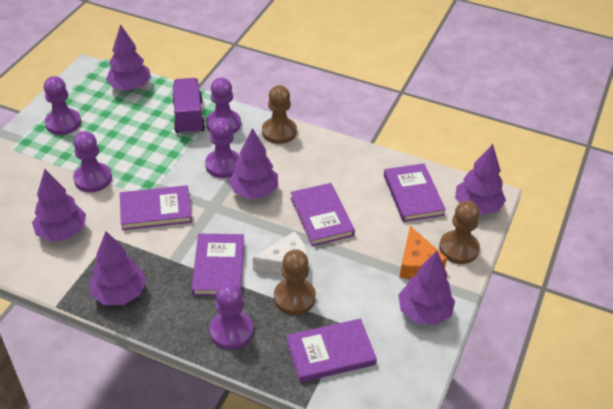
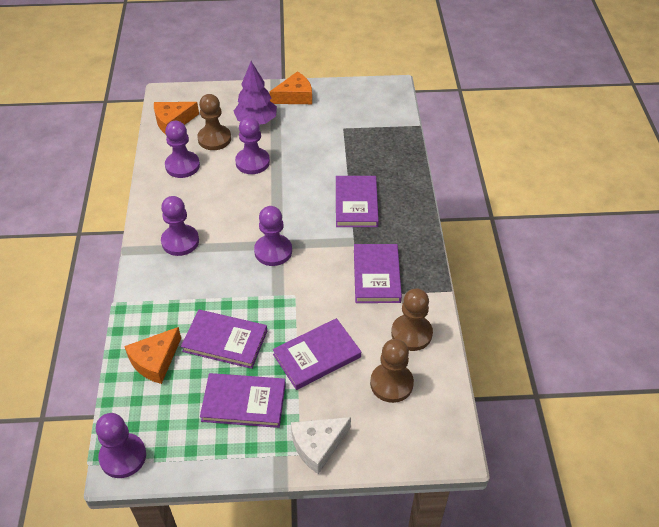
orange cheese: [400,226,447,279] = 1 -> [124,327,181,384] [154,102,199,134] [269,72,312,104] = 3
purple tree: [32,169,86,242] [90,231,146,305] [106,24,151,90] [228,128,278,199] [398,251,455,325] [455,144,506,215] = 6 -> [234,61,277,125] = 1
purple truck: [172,78,205,135] = 1 -> none = 0

